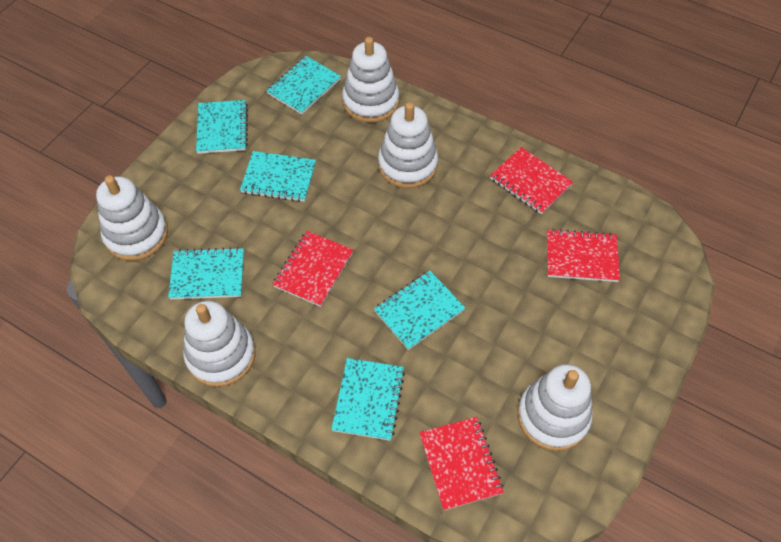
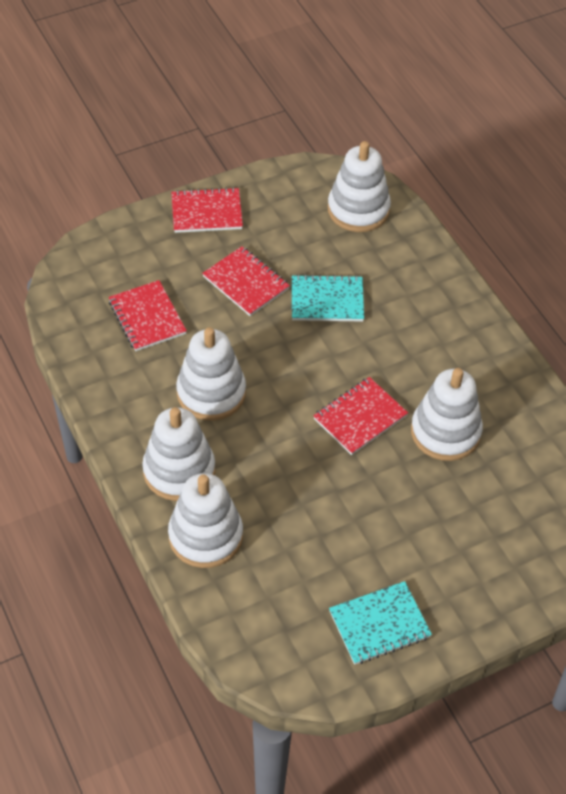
turquoise notebook: [168,247,244,299] [196,100,248,154] [240,151,316,202] [266,56,341,115] [331,358,405,441] [374,271,465,350] = 6 -> [292,274,364,322] [329,581,432,665] = 2

